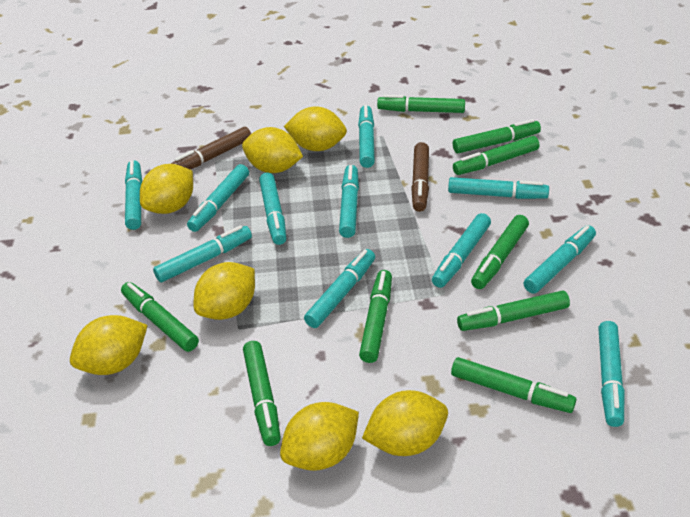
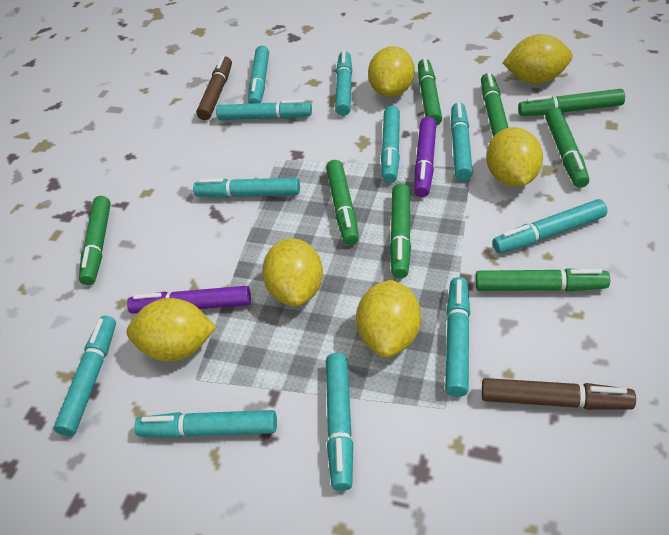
green marker: [121,282,199,352] [243,341,281,446] [359,270,392,363] [377,95,465,113] [451,357,576,413] [453,119,541,153] [453,136,539,175] [457,290,570,331] [471,215,529,289] = 9 -> [79,196,111,285] [326,160,359,245] [390,183,411,278] [418,58,442,126] [476,268,610,292] [481,73,509,137] [518,89,625,116] [545,107,589,188] = 8
purple marker: none = 0 -> [127,286,251,313] [414,117,436,197] = 2
yellow lemon: [70,315,148,375] [140,164,193,214] [194,262,255,320] [242,127,303,173] [280,402,359,471] [284,106,347,151] [362,390,448,456] = 7 -> [127,298,216,361] [262,238,323,307] [356,280,421,358] [368,46,415,97] [486,127,543,187] [503,34,573,84] = 6

